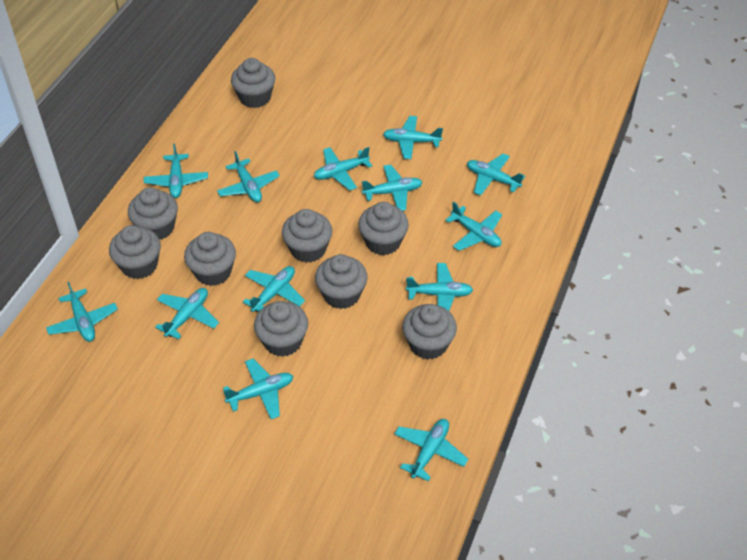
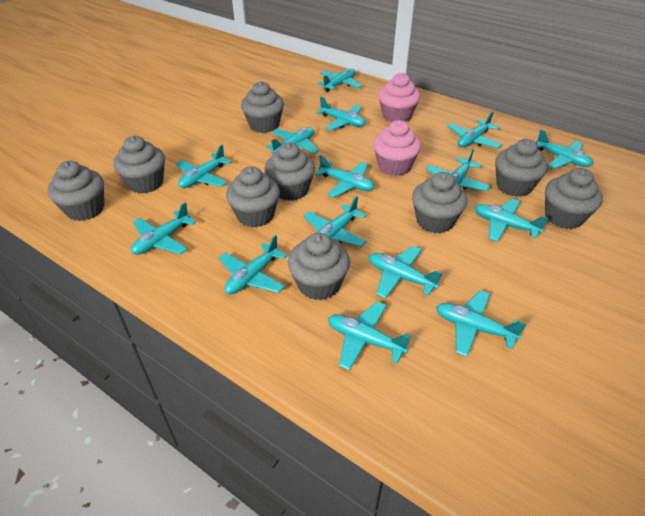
pink cupcake: none = 0 -> [373,120,421,176] [378,73,420,123] = 2
turquoise plane: [46,282,118,342] [144,143,208,198] [155,288,219,340] [217,151,280,202] [223,358,293,419] [243,266,305,312] [314,147,372,190] [362,165,422,211] [383,116,443,159] [394,419,468,481] [406,263,473,311] [445,201,502,251] [467,153,525,196] = 13 -> [131,202,196,255] [176,145,232,188] [219,235,287,294] [266,127,320,154] [303,196,367,247] [315,155,374,198] [316,97,365,130] [317,68,362,92] [328,301,411,371] [369,246,442,299] [426,148,490,191] [436,290,526,357] [447,111,502,148] [474,199,548,242] [536,129,593,169] = 15

